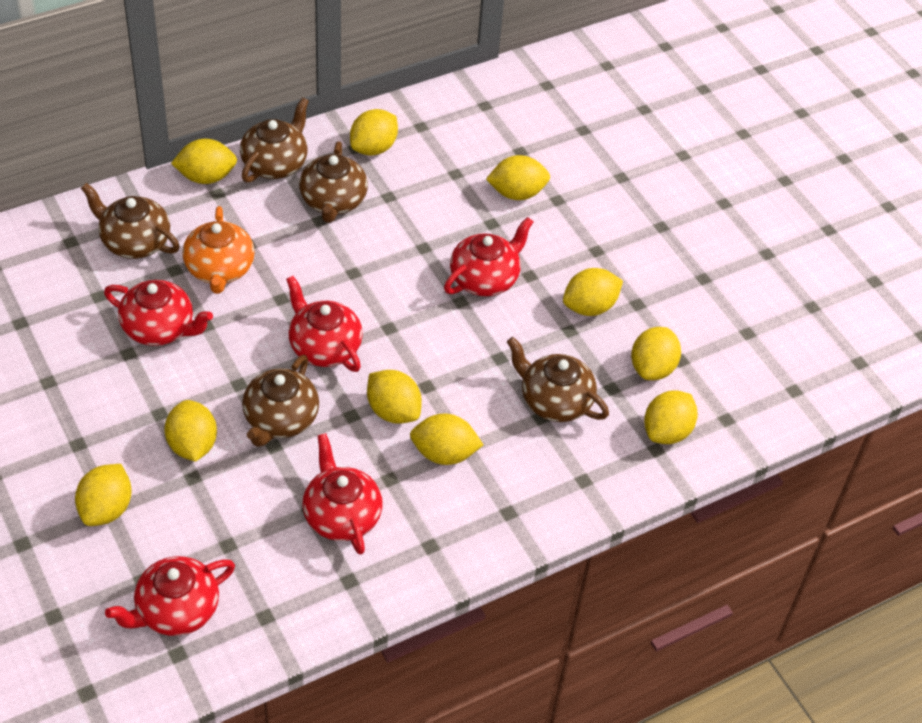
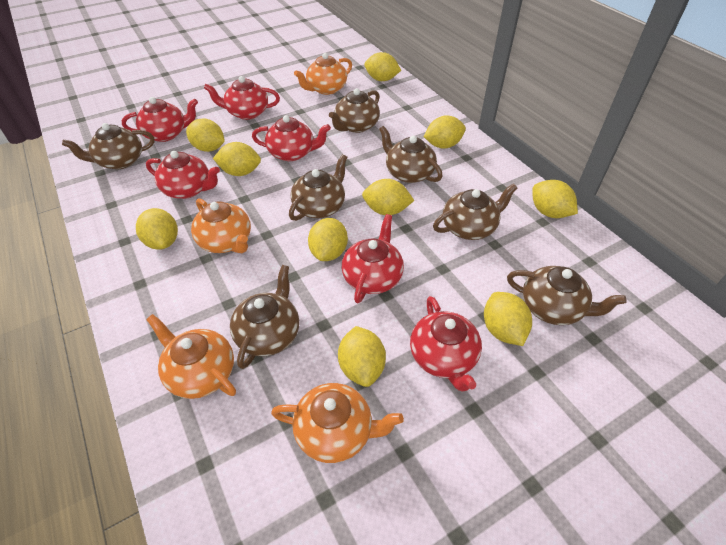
brown teapot: [81,183,180,259] [240,97,309,183] [242,355,319,447] [299,141,368,223] [507,337,609,422] = 5 -> [62,123,154,169] [230,265,299,369] [289,154,347,221] [329,88,380,133] [379,126,443,183] [433,183,517,240] [507,266,627,325] = 7
orange teapot: [182,206,255,294] = 1 -> [146,314,236,399] [191,198,251,253] [271,383,404,463] [294,53,352,95] = 4
red teapot: [104,280,213,346] [105,556,235,636] [286,276,363,372] [302,433,382,555] [444,217,533,296] = 5 -> [122,97,198,142] [146,151,220,199] [204,76,280,120] [252,115,331,161] [342,214,404,303] [410,296,482,392] = 6

